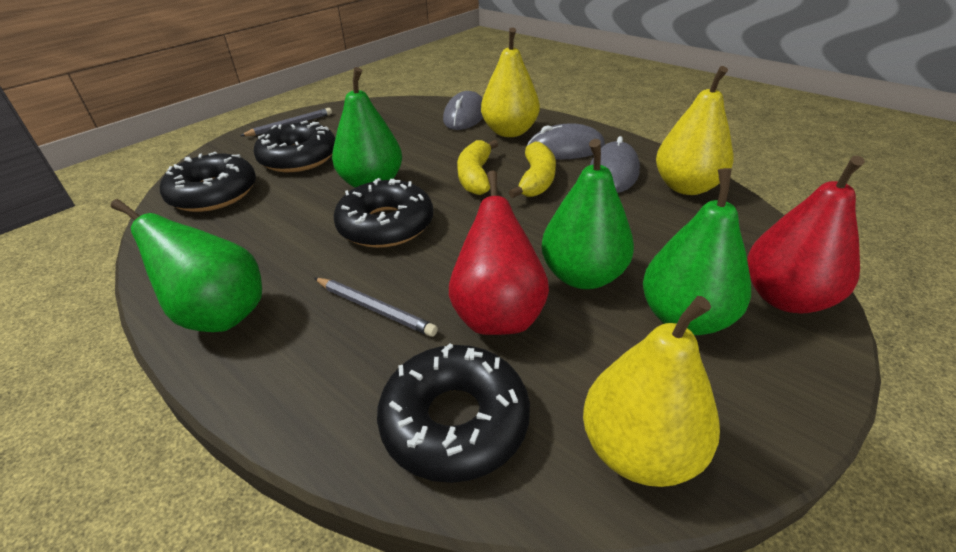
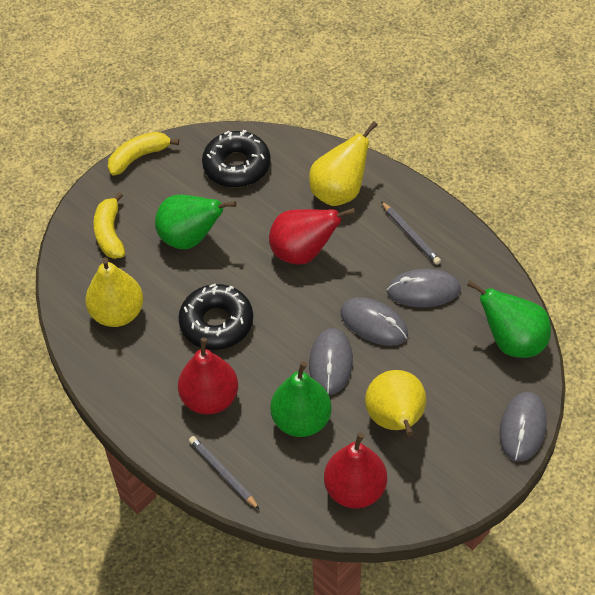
black donut: [160,152,256,212] [254,120,335,172] [334,178,433,248] [377,344,530,483] = 4 -> [178,284,253,350] [202,130,271,188] = 2
green pear: [111,199,262,332] [332,67,402,188] [541,139,634,289] [643,168,751,335] = 4 -> [155,195,236,249] [270,361,332,437] [467,280,551,358] = 3
grey mouse: [443,91,483,130] [527,123,605,160] [590,136,640,193] = 3 -> [309,328,353,395] [340,297,408,346] [387,269,461,307] [499,392,547,462] = 4
red pear: [449,170,549,335] [747,156,865,314] = 2 -> [178,338,238,415] [269,208,355,265] [324,432,387,509] = 3

